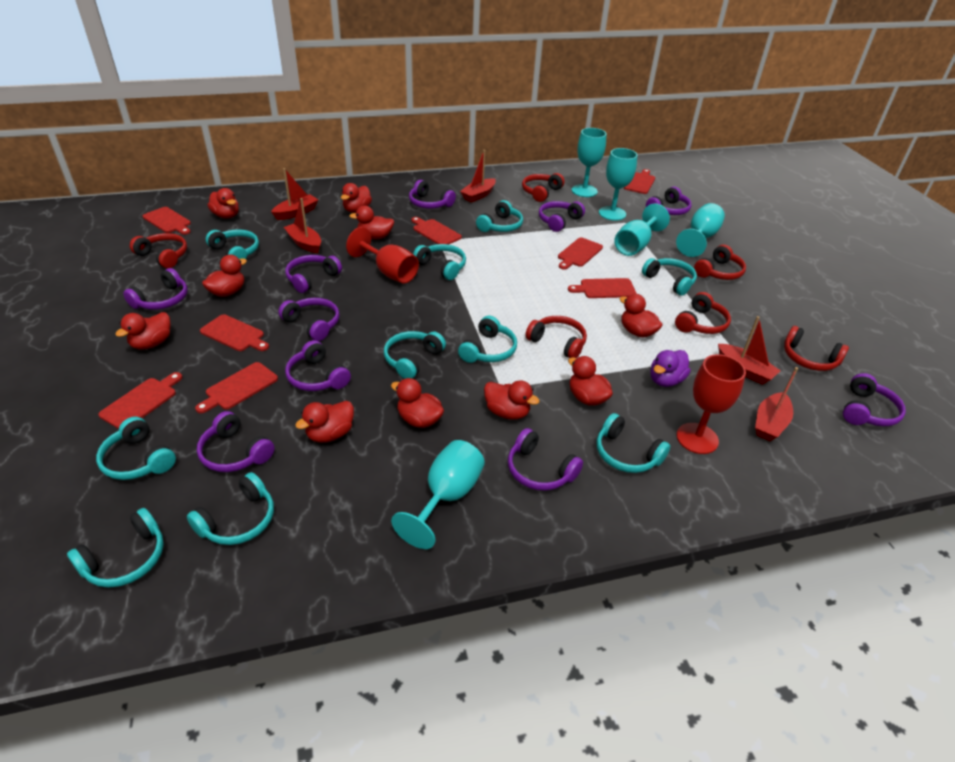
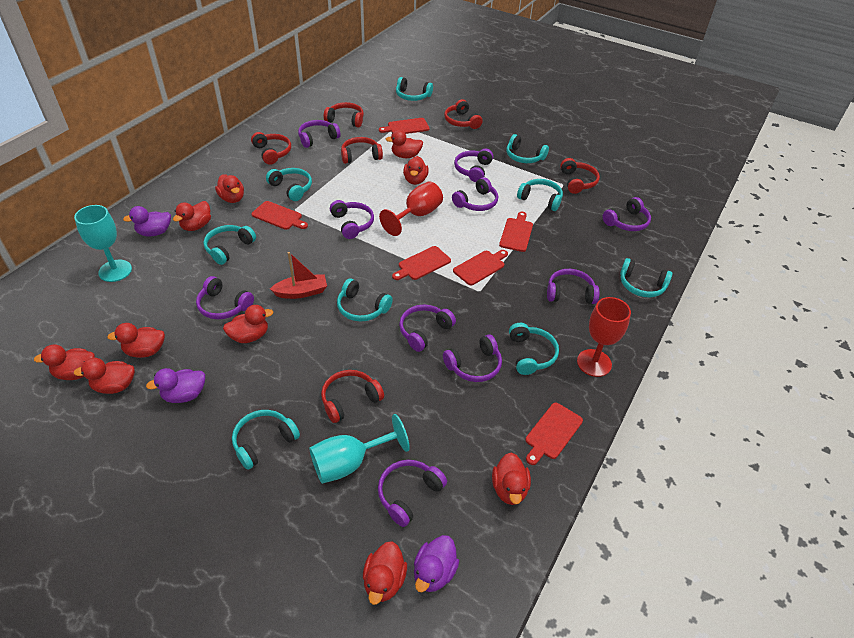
purple duck: [651,350,691,387] = 1 -> [123,206,171,236] [146,368,205,403] [414,535,459,592] = 3
red boat: [271,168,318,220] [284,198,321,253] [460,150,496,203] [718,316,781,385] [755,367,798,441] = 5 -> [270,252,327,299] = 1
red cutting board: [98,372,182,429] [143,207,191,235] [195,362,278,413] [200,314,269,351] [411,217,462,244] [558,238,603,270] [568,278,637,298] [624,169,655,194] = 8 -> [251,201,308,230] [379,118,430,134] [392,246,451,280] [453,250,508,285] [499,212,533,252] [525,403,583,465] = 6
turquoise goblet: [391,440,485,549] [572,128,607,197] [599,148,637,221] [614,203,670,256] [676,203,725,257] = 5 -> [74,205,132,282] [309,414,410,484] = 2
turquoise headphones: [67,508,164,588] [96,417,176,480] [187,472,274,545] [206,229,259,259] [384,331,446,379] [413,244,466,280] [458,316,517,363] [476,200,523,232] [596,413,670,473] [642,258,697,296] = 10 -> [204,225,256,265] [232,410,300,470] [266,168,312,201] [337,278,393,322] [396,77,433,101] [506,134,549,163] [509,323,559,375] [517,179,563,211] [620,258,672,297] = 9

